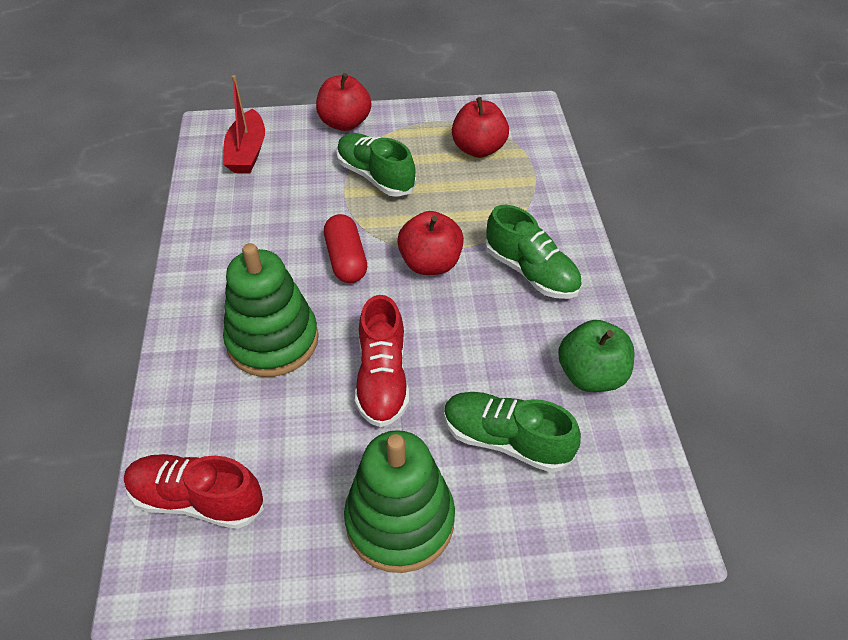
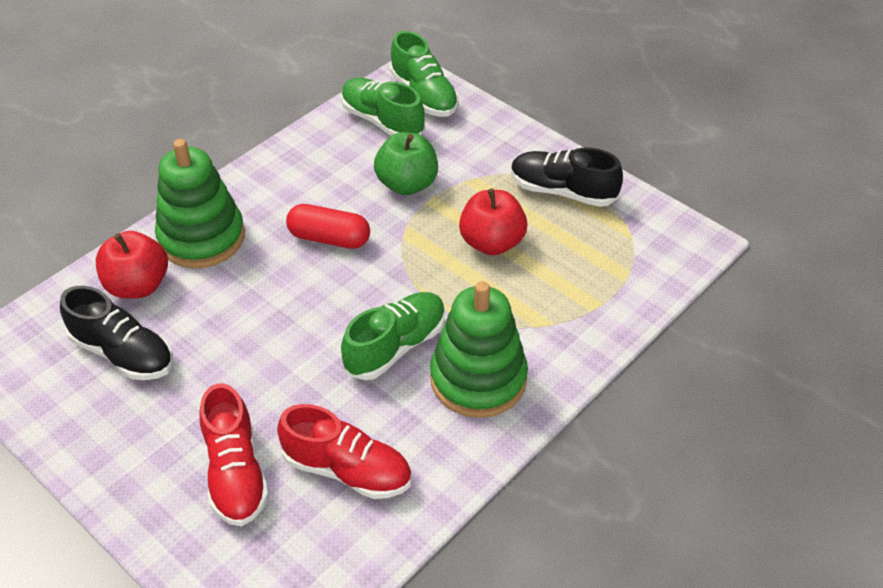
black shoe: none = 0 -> [60,286,173,380] [511,148,623,207] = 2
red apple: [316,73,371,131] [397,211,464,275] [452,97,509,158] = 3 -> [96,231,168,299] [459,189,527,255] = 2
red boat: [223,75,265,174] = 1 -> none = 0

